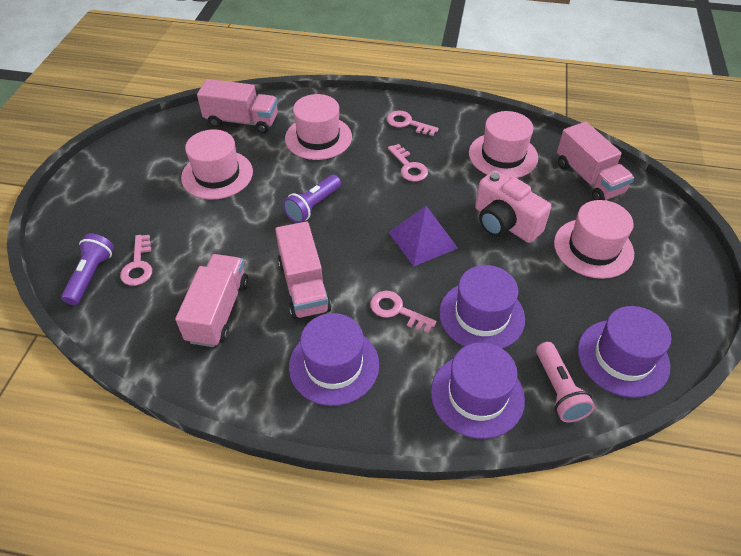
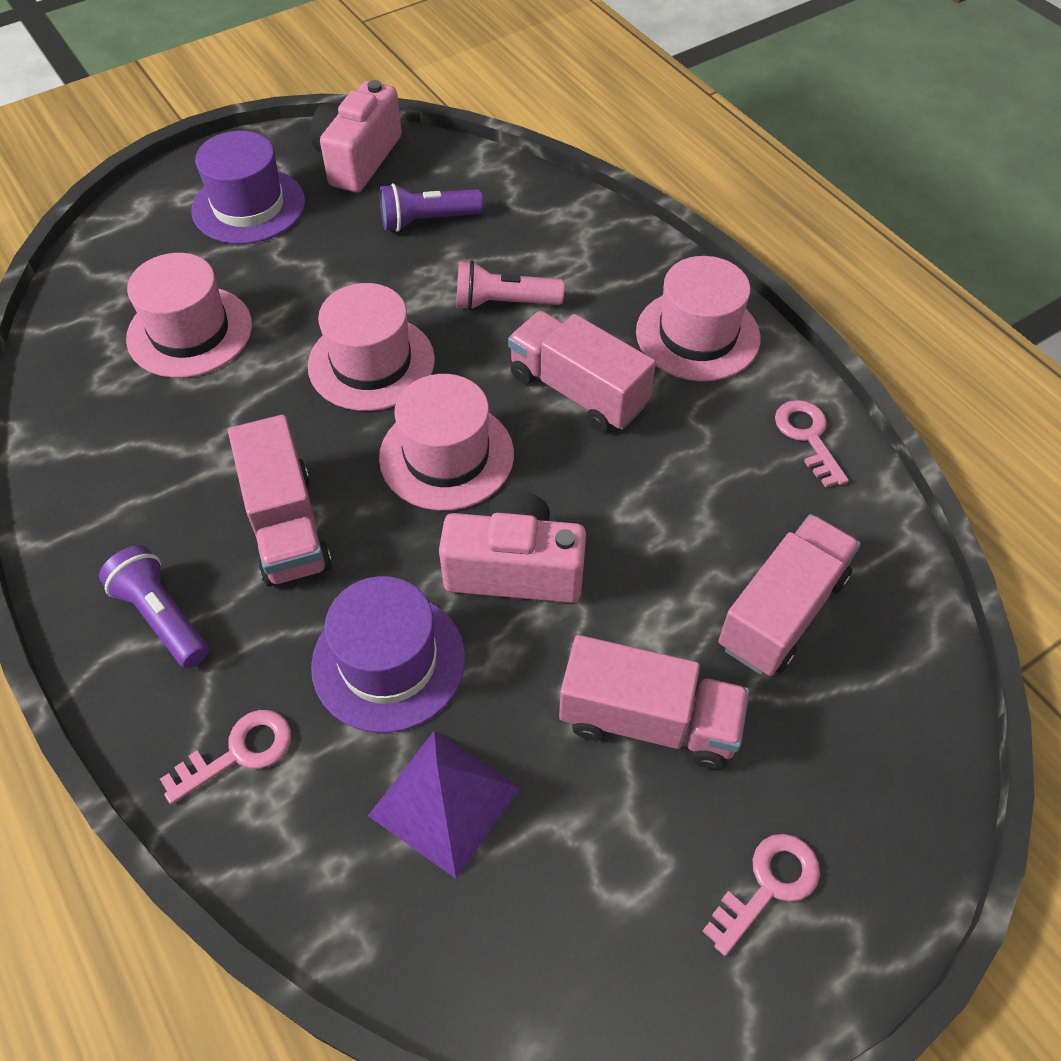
pink camera: [475,170,551,243] = 1 -> [310,80,402,192] [439,491,586,603] = 2
pink key: [120,235,152,286] [370,291,437,333] [387,111,439,136] [388,144,428,182] = 4 -> [160,710,291,805] [702,834,820,956] [775,400,849,488] = 3
purple hat: [289,313,379,406] [431,342,525,439] [439,265,525,349] [578,306,671,398] = 4 -> [191,131,305,244] [311,576,465,733] = 2

